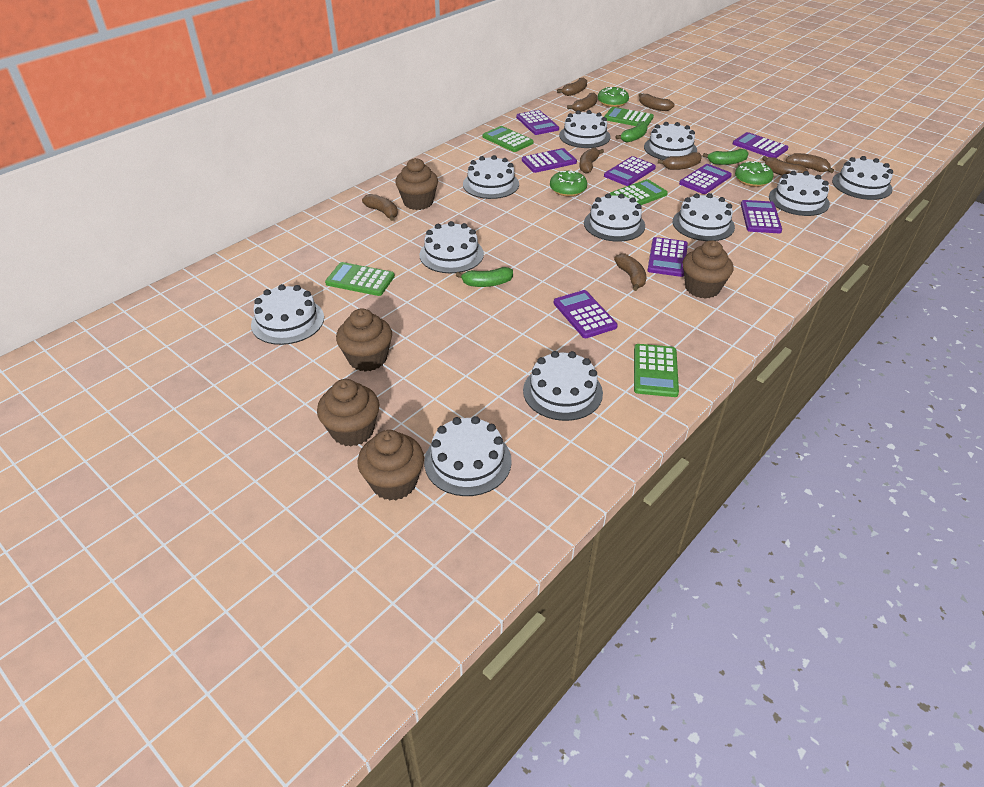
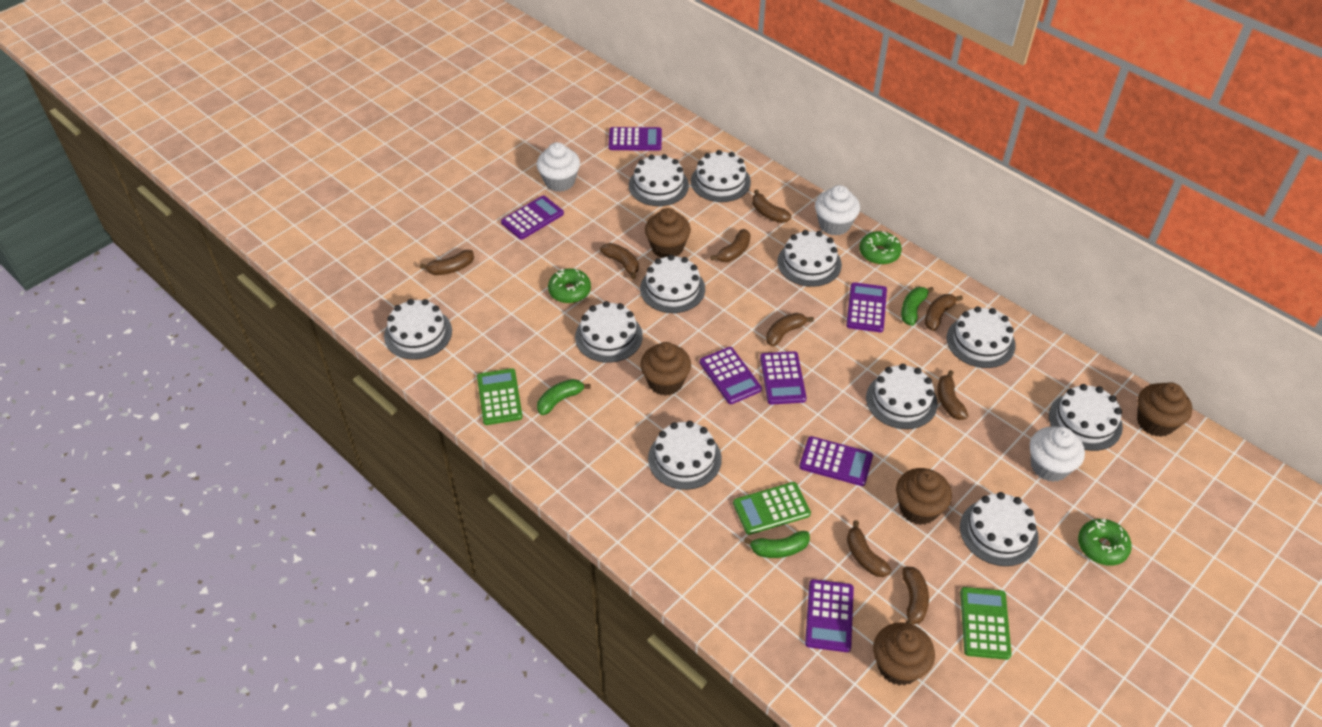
green calculator: [325,262,395,296] [483,126,534,152] [604,107,654,126] [609,179,668,205] [634,344,679,397] = 5 -> [477,368,523,425] [733,482,811,535] [960,587,1011,660] = 3
purple calculator: [516,110,559,135] [522,148,577,173] [553,290,618,338] [604,156,656,186] [647,237,688,277] [679,164,732,194] [733,132,788,158] [741,200,782,233] = 8 -> [501,195,564,240] [609,127,662,151] [700,347,762,404] [760,351,807,405] [799,436,873,486] [805,579,854,652] [846,282,887,332] = 7
white cupcake: none = 0 -> [536,142,580,192] [815,185,860,236] [1030,427,1085,482] = 3

